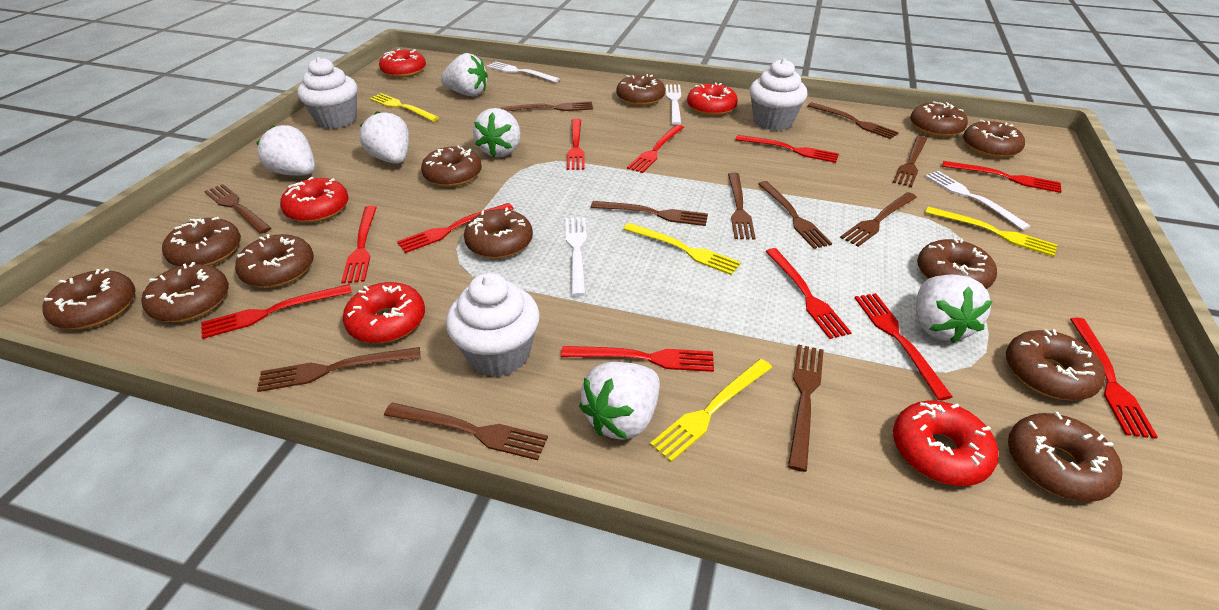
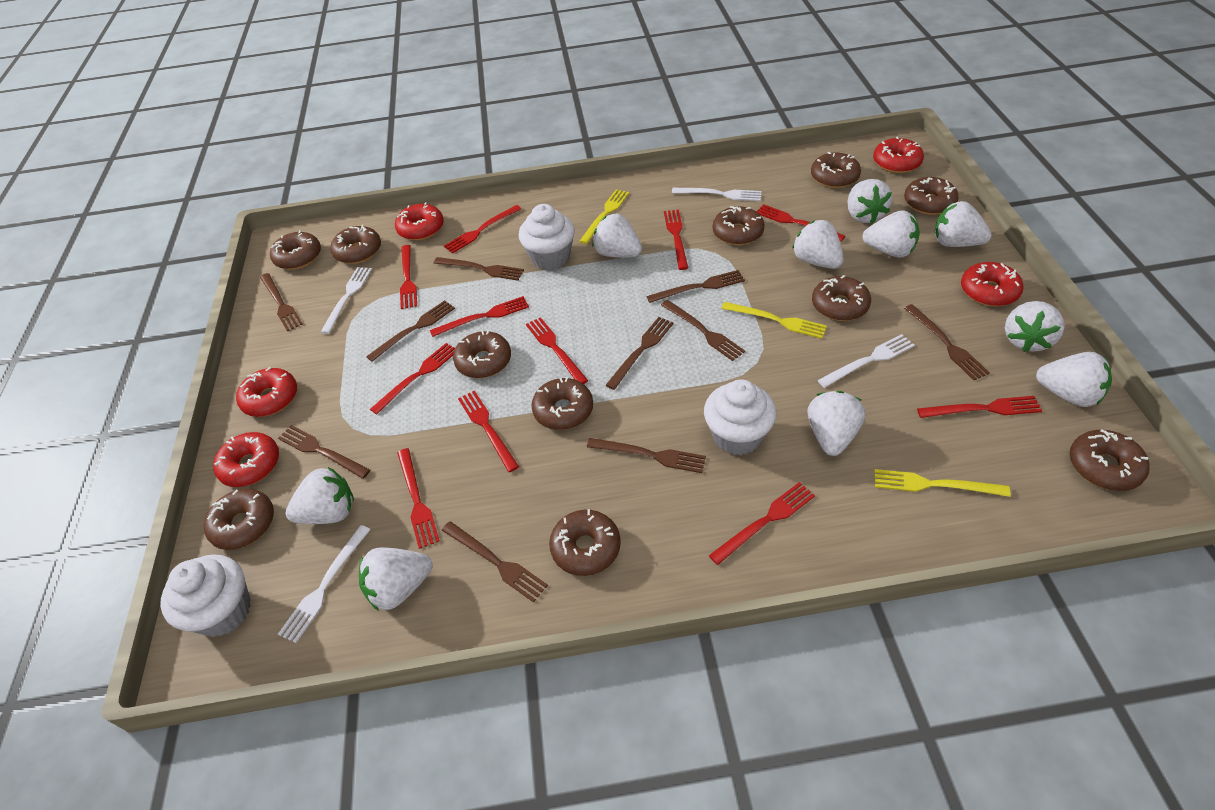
brown donut: [42,268,136,329] [142,262,229,322] [162,217,241,266] [235,234,314,288] [421,146,482,187] [464,207,533,259] [617,74,665,106] [910,101,968,137] [917,238,997,289] [963,120,1025,158] [1006,329,1105,401] [1008,412,1122,502] = 12 -> [204,489,274,550] [270,230,321,270] [330,225,381,264] [453,330,511,378] [532,377,593,430] [549,509,621,576] [713,206,765,245] [811,152,861,188] [812,275,871,321] [904,177,959,215] [1070,429,1150,491] = 11
brown fork: [204,184,271,234] [257,347,420,392] [384,403,548,460] [501,102,593,111] [591,201,708,226] [728,172,756,240] [758,181,832,249] [788,344,824,472] [807,102,899,139] [840,192,917,247] [893,136,927,187] = 11 -> [260,273,303,331] [278,425,370,479] [366,300,455,362] [434,257,524,281] [442,521,548,602] [587,438,706,473] [605,317,674,390] [646,270,745,303] [661,300,745,361] [904,304,990,380] = 10
white strawberry: [256,125,315,176] [359,111,409,164] [441,53,488,97] [473,108,521,157] [579,362,660,440] [916,275,992,343] = 6 -> [286,467,354,524] [359,547,433,611] [592,214,642,258] [792,220,844,269] [807,391,865,456] [848,179,892,223] [862,210,920,258] [934,201,992,247] [1005,301,1065,352] [1036,352,1112,407] = 10
yellow fork: [369,93,439,122] [623,223,741,275] [650,359,772,462] [925,207,1058,257] = 4 -> [579,189,629,244] [721,302,827,339] [874,469,1011,497] = 3

